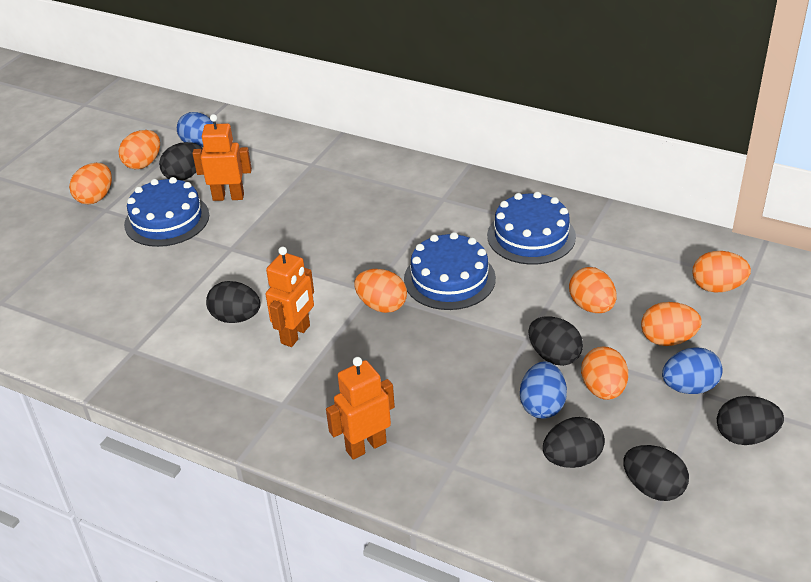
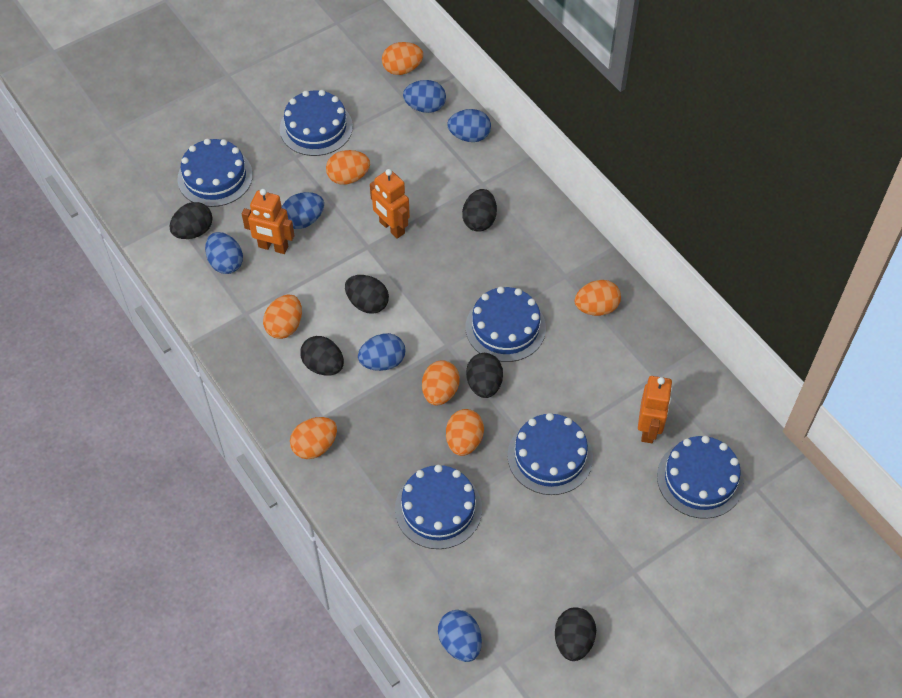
blue cake: [124,177,209,247] [404,232,496,310] [487,192,576,265] = 3 -> [178,138,253,207] [280,90,353,156] [395,465,482,549] [466,286,546,362] [507,413,593,495] [657,436,744,519] = 6
blue egg: [177,112,213,147] [520,361,567,419] [662,347,723,394] = 3 -> [205,232,243,274] [282,192,324,229] [358,333,405,371] [403,80,446,113] [438,610,482,662] [447,109,491,142] = 6

